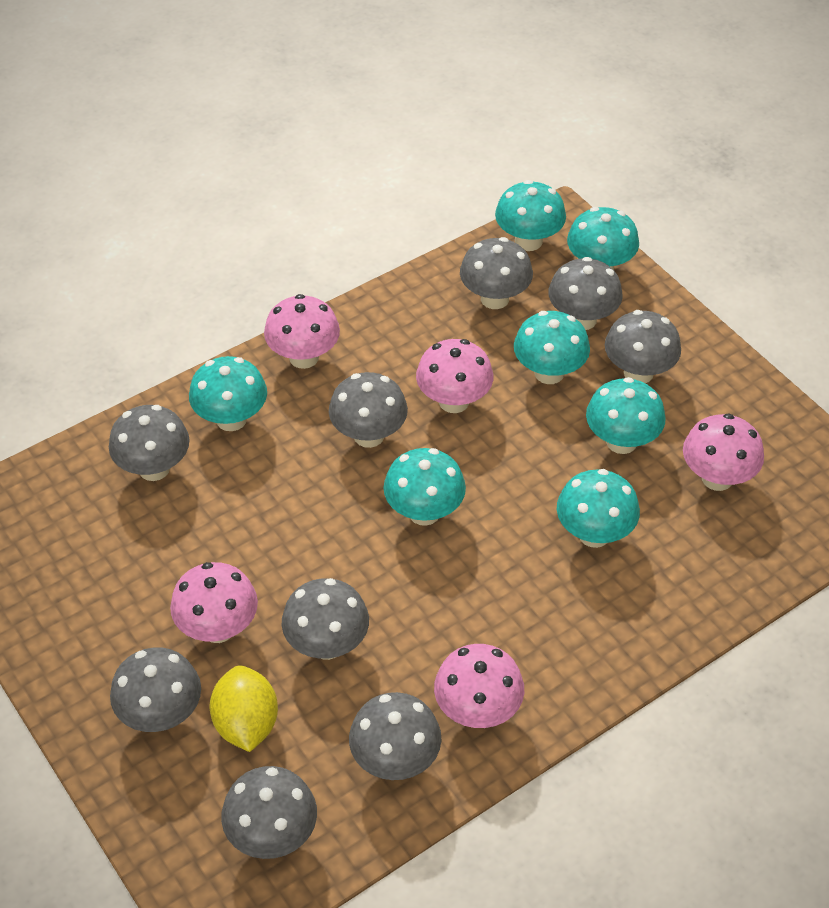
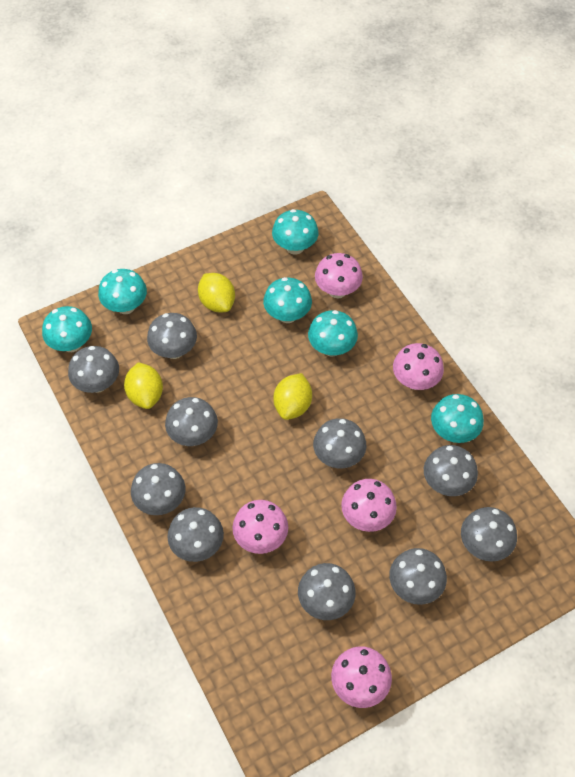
grey mushroom: [109,405,189,481] [110,647,201,732] [221,766,317,859] [282,578,369,660] [329,372,408,448] [349,692,441,780] [460,237,533,309] [548,257,623,330] [605,310,681,383] = 9 -> [68,346,119,393] [131,463,185,515] [147,313,197,359] [165,397,218,446] [167,507,224,562] [298,563,356,620] [313,418,366,468] [389,548,447,605] [424,445,478,496] [461,507,517,562] = 10
turquoise mushroom: [189,356,267,431] [383,448,466,526] [495,180,566,251] [514,311,590,384] [557,469,640,548] [567,207,639,270] [586,377,666,454] = 7 -> [42,306,92,352] [98,269,147,314] [263,277,312,323] [272,209,319,255] [308,310,358,357] [431,394,484,443] = 6
yellow lemon: [210,665,278,752] = 1 -> [124,362,163,409] [198,273,235,312] [274,373,312,420] = 3

